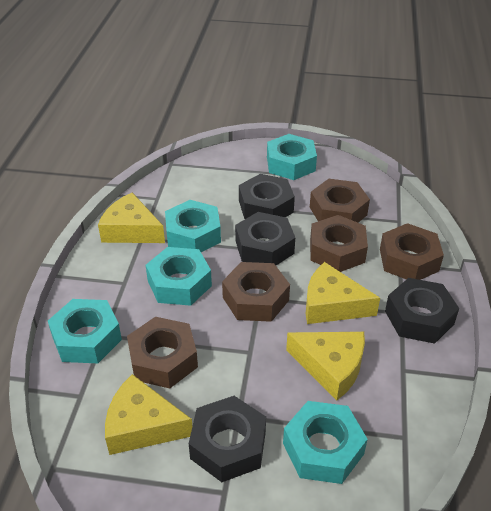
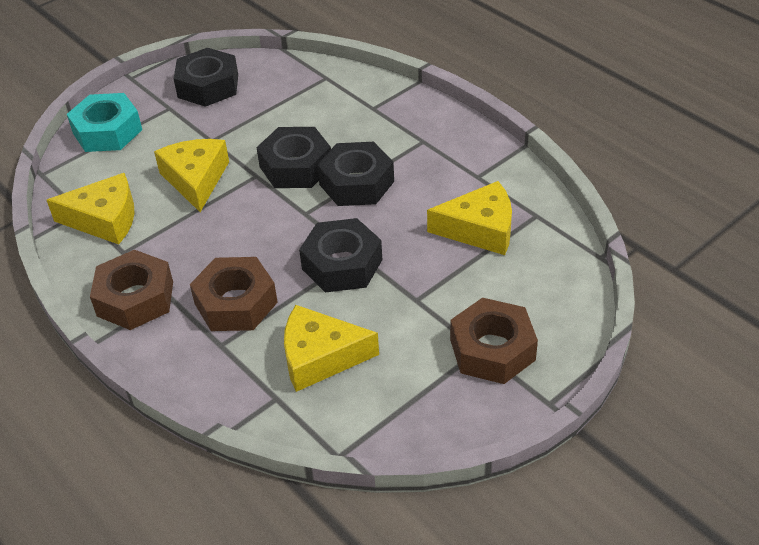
brown nut: [127,317,198,388] [222,262,290,322] [310,179,370,223] [310,215,368,272] [380,223,444,280] = 5 -> [90,250,173,330] [190,257,278,331] [450,298,538,384] = 3
turquoise nut: [48,299,122,363] [146,247,212,306] [165,200,221,252] [267,134,317,180] [283,401,368,484] = 5 -> [67,93,142,152] = 1

